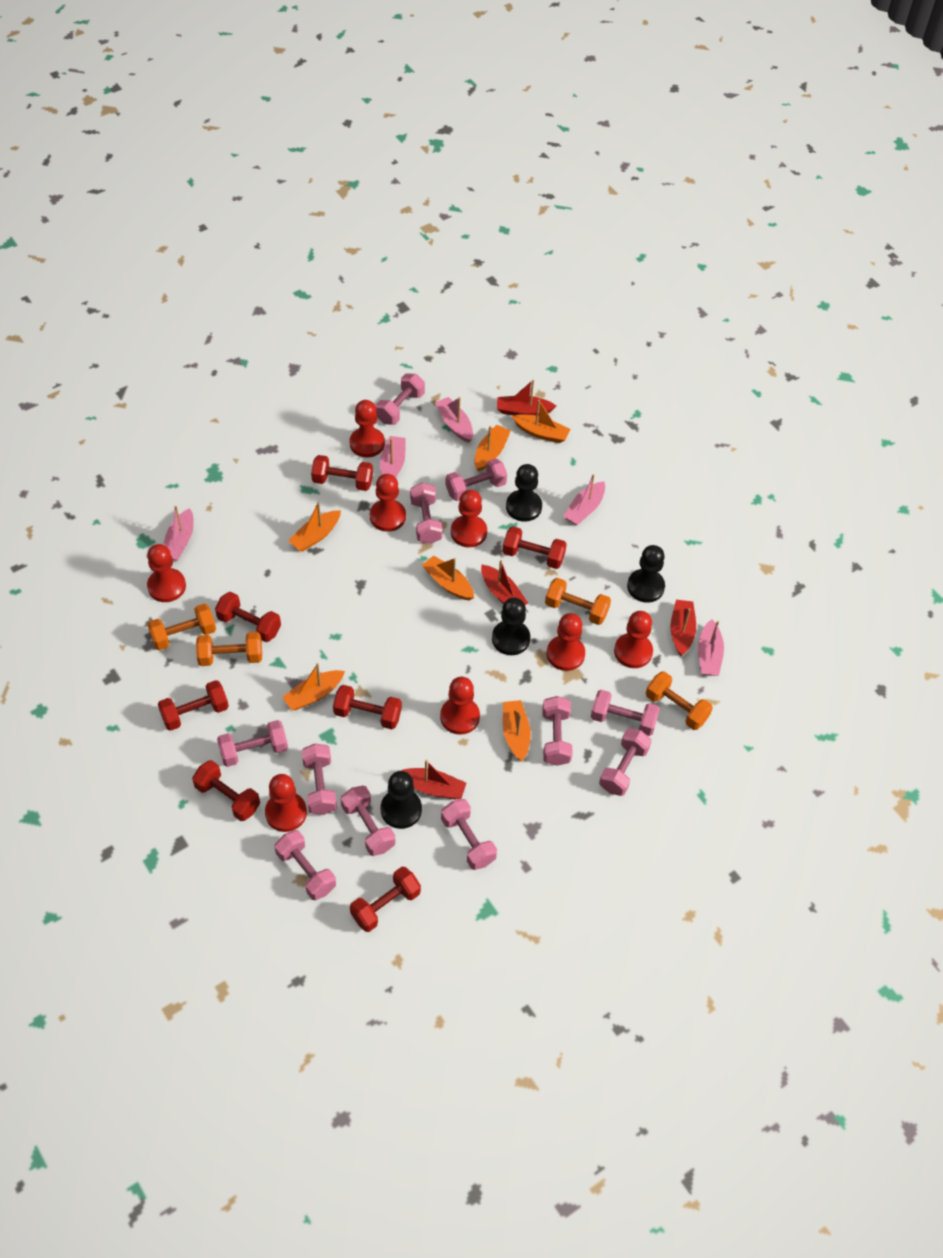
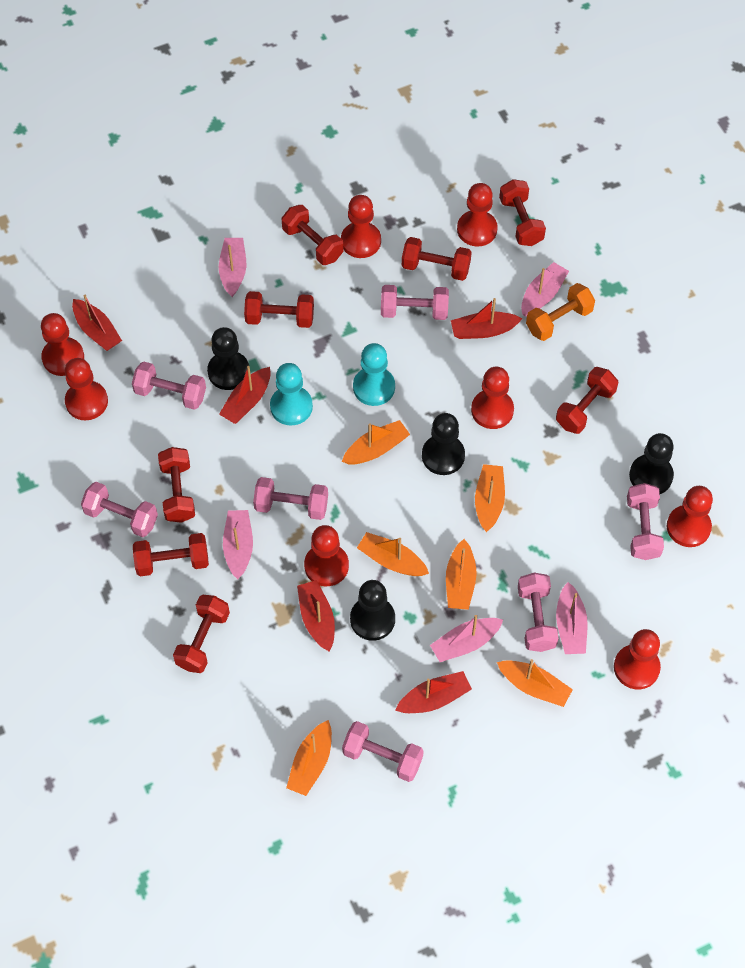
orange dumbbell: [147,603,216,650] [196,632,262,666] [545,578,611,625] [646,671,713,730] = 4 -> [526,283,595,341] = 1
pink dumbbell: [217,720,288,767] [275,830,336,900] [302,743,337,815] [341,786,395,856] [376,373,425,425] [410,483,443,544] [441,799,497,870] [445,458,507,501] [542,696,573,766] [591,690,660,736] [599,728,652,796] = 11 -> [81,482,158,537] [132,362,206,410] [253,477,328,520] [342,721,424,782] [381,285,449,320] [518,573,559,652] [627,483,664,560] = 7
red boat: [401,760,466,799] [481,560,528,605] [497,380,556,416] [670,600,696,656] = 4 -> [72,295,122,351] [219,366,271,424] [297,580,335,651] [395,671,472,713] [451,298,523,339] = 5
red dumbbell: [158,680,229,731] [192,760,260,821] [215,592,281,642] [311,455,373,491] [333,685,402,729] [350,867,421,932] [503,526,567,569] = 7 -> [133,533,209,576] [158,447,195,523] [173,595,230,673] [244,291,314,328] [281,205,344,265] [402,237,472,281] [499,179,546,246] [556,367,618,434] = 8
turquoise pawn: none = 0 -> [270,363,313,425] [353,343,395,406] = 2

